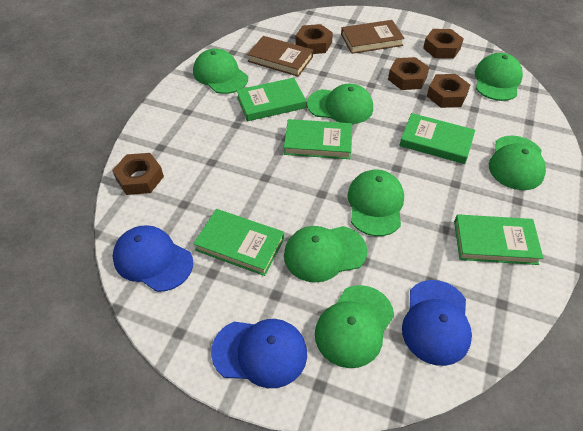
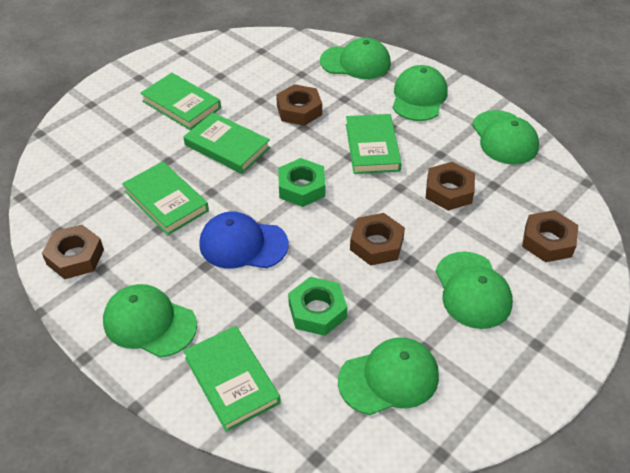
blue cap: [113,225,193,292] [211,319,307,388] [402,280,472,366] = 3 -> [199,212,289,269] = 1
brown book: [247,36,313,77] [341,20,405,54] = 2 -> none = 0
green cap: [193,49,248,94] [284,226,367,283] [307,84,373,124] [315,285,394,368] [348,169,404,236] [475,53,523,101] [489,136,546,190] = 7 -> [103,284,197,358] [320,38,391,79] [338,338,439,415] [392,65,448,121] [436,252,513,329] [472,110,539,165] = 6
green nut: none = 0 -> [278,158,325,207] [288,277,347,336] = 2

